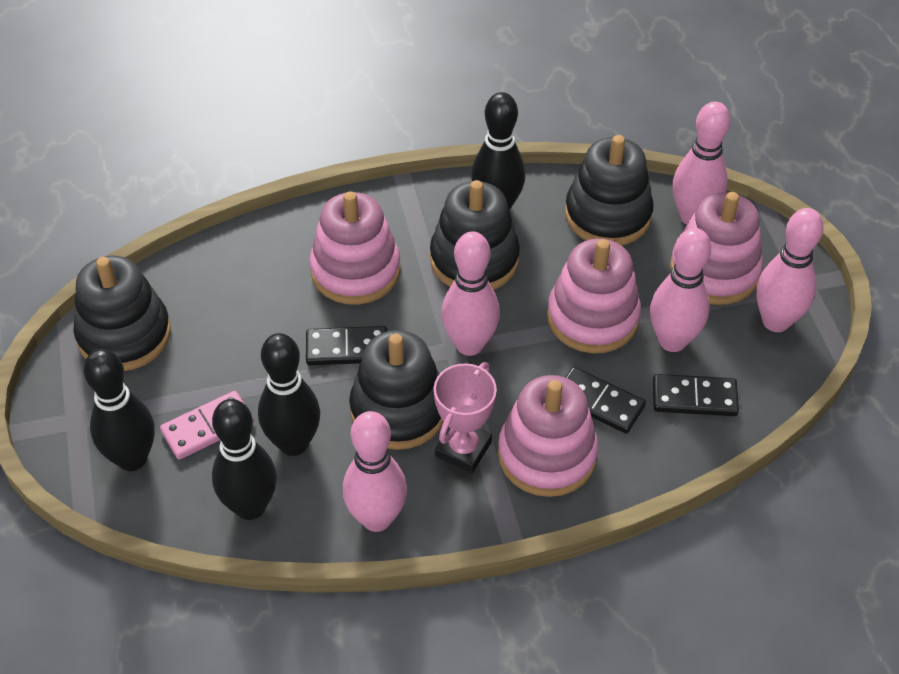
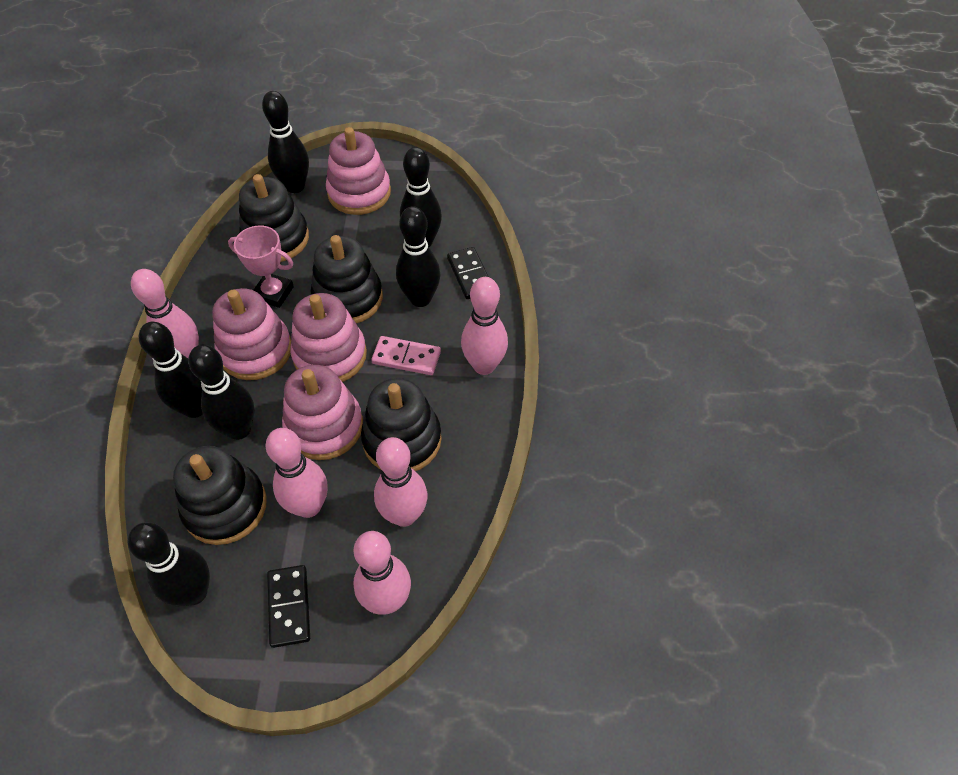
black bowling pin: [83,349,155,471] [212,399,277,520] [258,333,320,456] [471,92,525,210] = 4 -> [127,522,210,606] [139,322,203,418] [188,345,254,440] [262,91,309,193] [396,206,440,307] [400,147,442,247] = 6
black domino: [306,326,387,365] [565,367,646,434] [653,374,739,416] = 3 -> [267,565,310,648] [447,247,488,299] = 2

